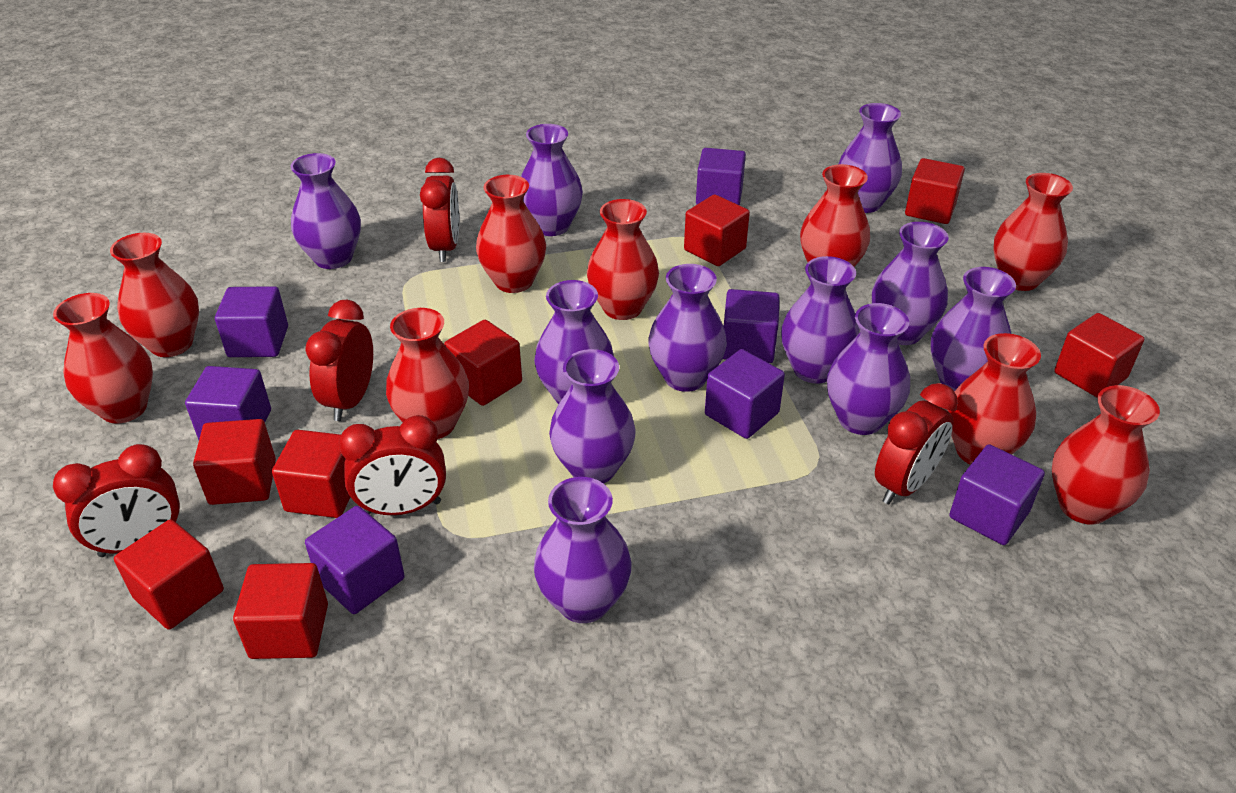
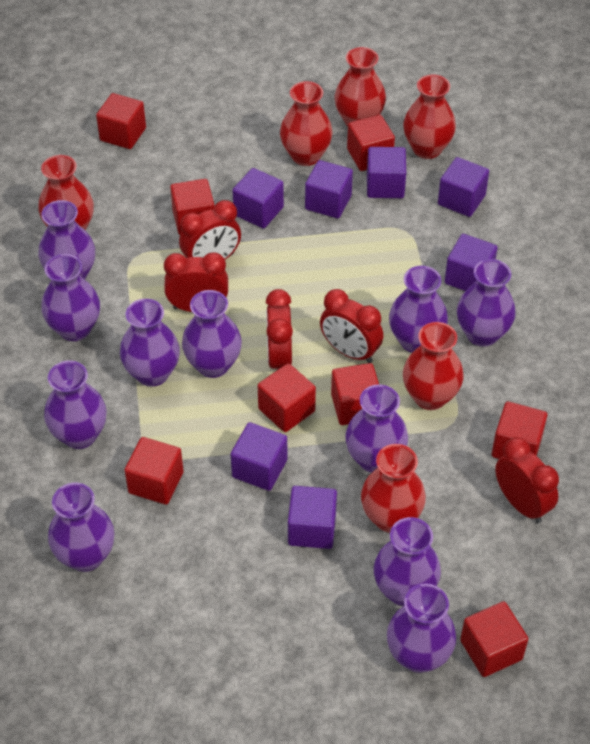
red vase: [53,293,153,424] [110,233,199,357] [386,308,469,439] [476,175,546,293] [587,199,659,320] [800,164,870,267] [947,333,1041,465] [993,173,1073,291] [1052,385,1160,525] = 9 -> [38,155,94,231] [280,81,333,166] [335,47,386,127] [361,444,426,533] [403,74,456,159] [403,322,463,410] = 6

